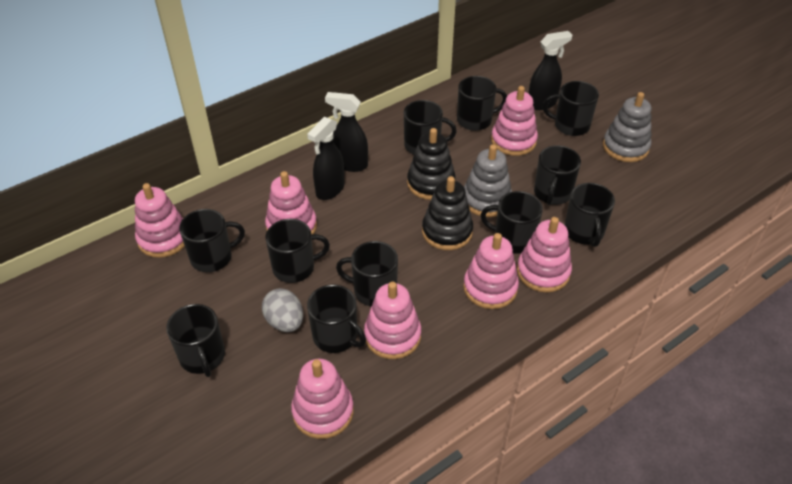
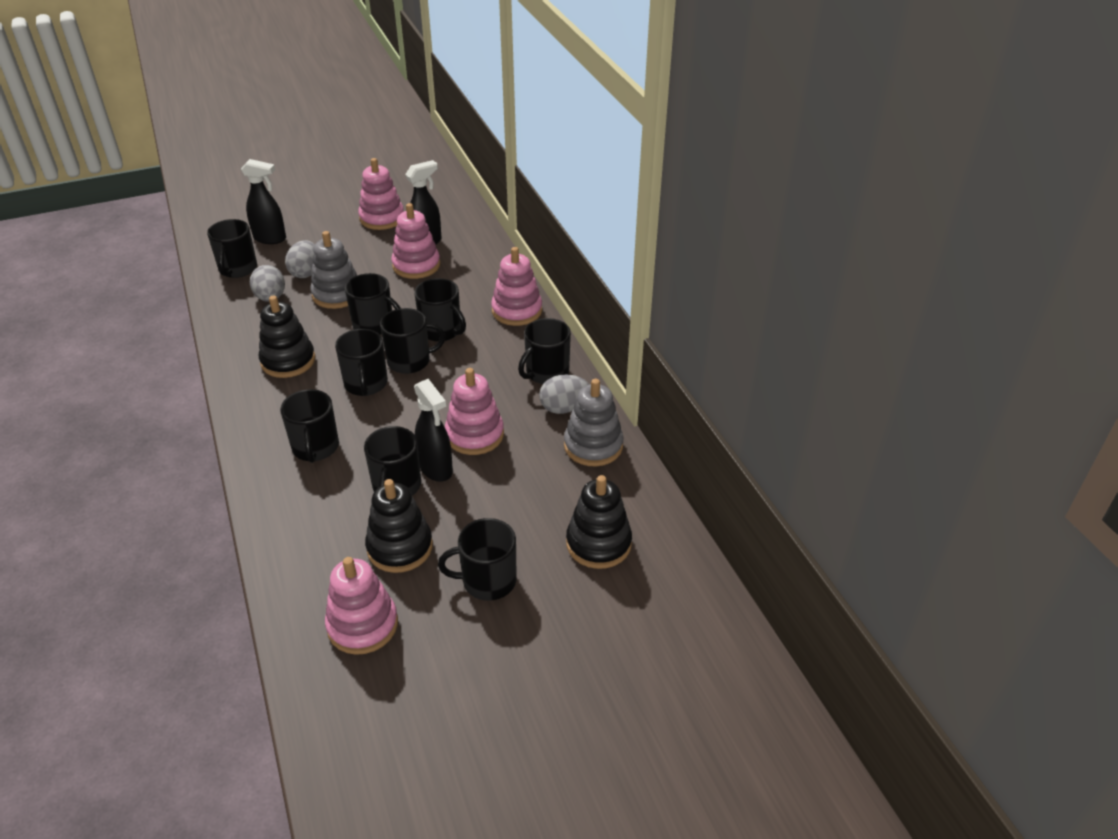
black mug: [166,304,225,377] [179,209,245,272] [265,219,330,283] [307,284,366,353] [336,241,398,306] [404,100,457,155] [457,76,507,131] [481,191,543,254] [534,145,581,205] [543,81,599,136] [565,183,615,247] = 11 -> [207,219,257,278] [280,389,339,463] [335,329,388,396] [345,273,400,335] [364,426,421,496] [380,308,445,374] [414,278,466,342] [438,518,516,601] [518,318,571,384] = 9
black stacking toy: [407,128,456,200] [422,176,473,250] = 2 -> [259,295,315,378] [365,479,433,573] [566,475,632,569] = 3
grey egg: [262,288,303,332] = 1 -> [250,265,285,302] [285,240,315,278] [539,375,589,414] = 3
pink stacking toy: [135,183,185,258] [265,171,317,234] [291,358,354,439] [364,282,421,359] [463,233,519,309] [491,86,538,156] [517,217,572,292] = 7 -> [325,557,398,655] [358,158,404,230] [391,203,440,279] [445,368,504,455] [491,247,542,326] = 5

